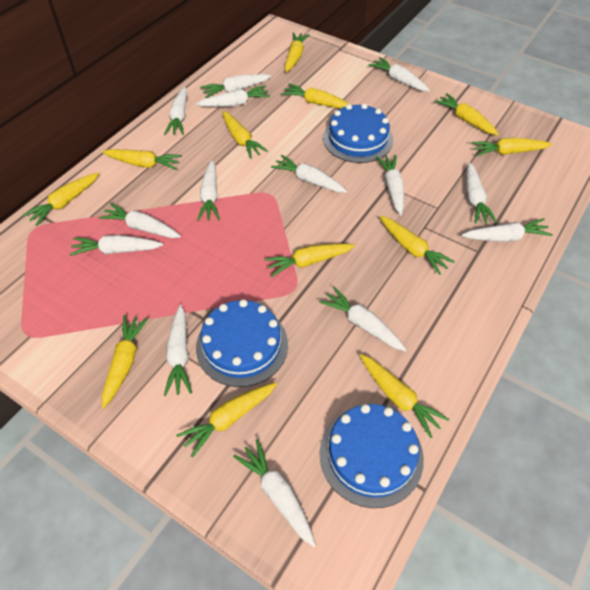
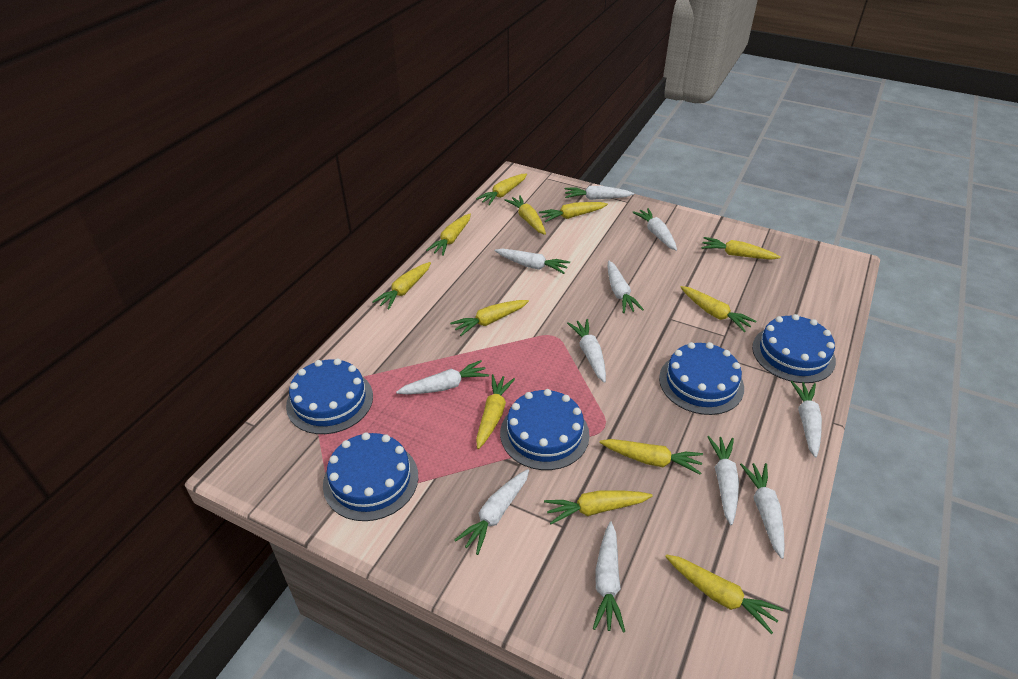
blue cake: [196,299,288,387] [320,404,424,508] [323,103,393,163] = 3 -> [286,358,373,434] [323,432,418,521] [500,389,590,470] [659,342,744,415] [752,314,836,383] = 5
white carrot: [69,235,163,256] [98,203,181,238] [164,86,187,135] [164,305,192,396] [196,86,270,107] [197,160,220,221] [200,74,271,98] [233,439,316,547] [271,155,348,193] [319,287,407,352] [369,57,430,92] [376,155,404,216] [461,218,553,242] [466,162,497,224] = 14 -> [396,360,489,394] [454,469,529,555] [495,249,570,274] [565,186,634,200] [567,319,606,383] [593,521,625,633] [608,261,644,313] [632,208,677,251] [707,436,739,525] [740,463,785,559] [791,381,822,458] = 11

